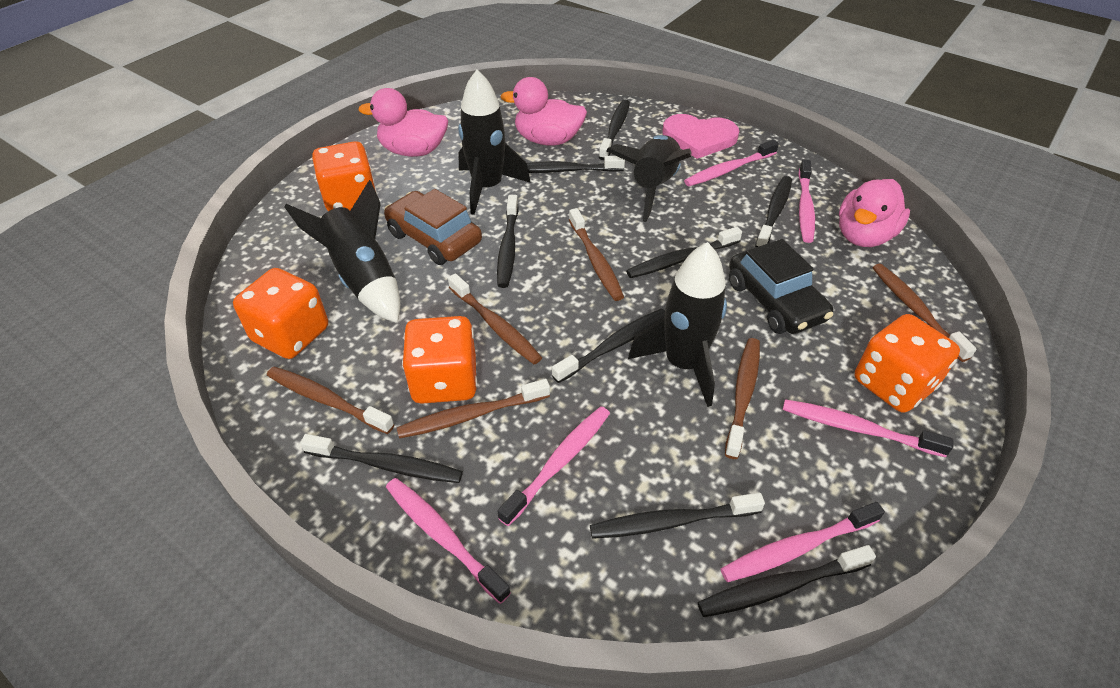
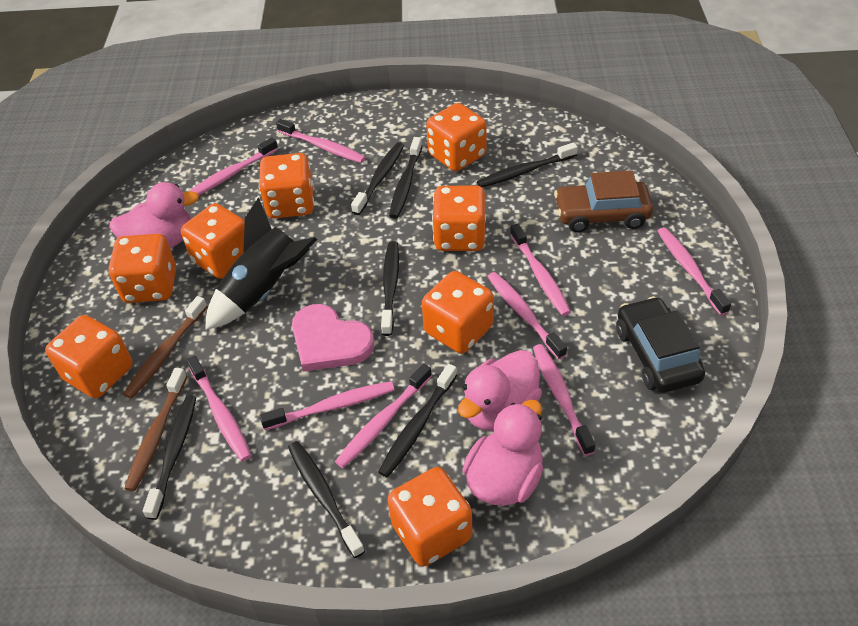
black rocket: [284,180,400,323] [458,70,531,215] [606,135,691,222] [628,242,727,407] = 4 -> [205,197,317,330] = 1
black toothbrush: [300,434,463,483] [497,195,519,288] [527,156,625,173] [552,309,665,383] [590,493,765,539] [599,100,630,160] [626,227,742,278] [698,545,876,617] [755,176,792,247] = 9 -> [143,395,196,520] [288,441,365,558] [351,142,404,215] [378,364,457,478] [381,241,399,336] [389,137,422,219] [477,142,578,187] = 7
brown toothbrush: [267,367,394,434] [397,379,550,439] [448,274,542,364] [569,208,624,301] [725,338,760,459] [873,264,977,362] = 6 -> [123,296,208,399] [124,368,187,491] = 2
orange dice: [233,268,328,359] [312,141,377,211] [402,316,477,404] [855,314,960,413] = 4 -> [45,315,133,398] [109,234,176,303] [181,203,245,279] [259,153,314,218] [387,467,472,567] [422,271,494,354] [426,103,487,171] [432,186,486,251] = 8
pink toothbrush: [386,478,511,604] [498,406,610,526] [684,140,779,186] [721,502,885,582] [783,399,954,457] [798,160,815,243] = 6 -> [187,356,252,461] [190,137,278,195] [260,381,394,430] [276,119,366,163] [335,364,432,468] [488,272,567,359] [510,223,571,316] [533,344,596,456] [658,227,731,315] = 9

